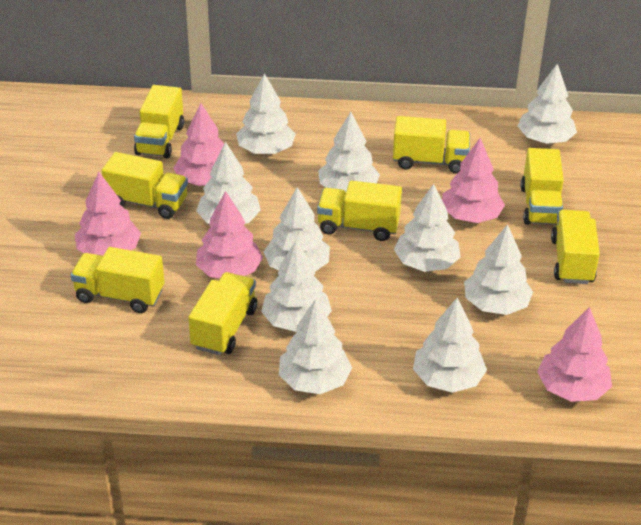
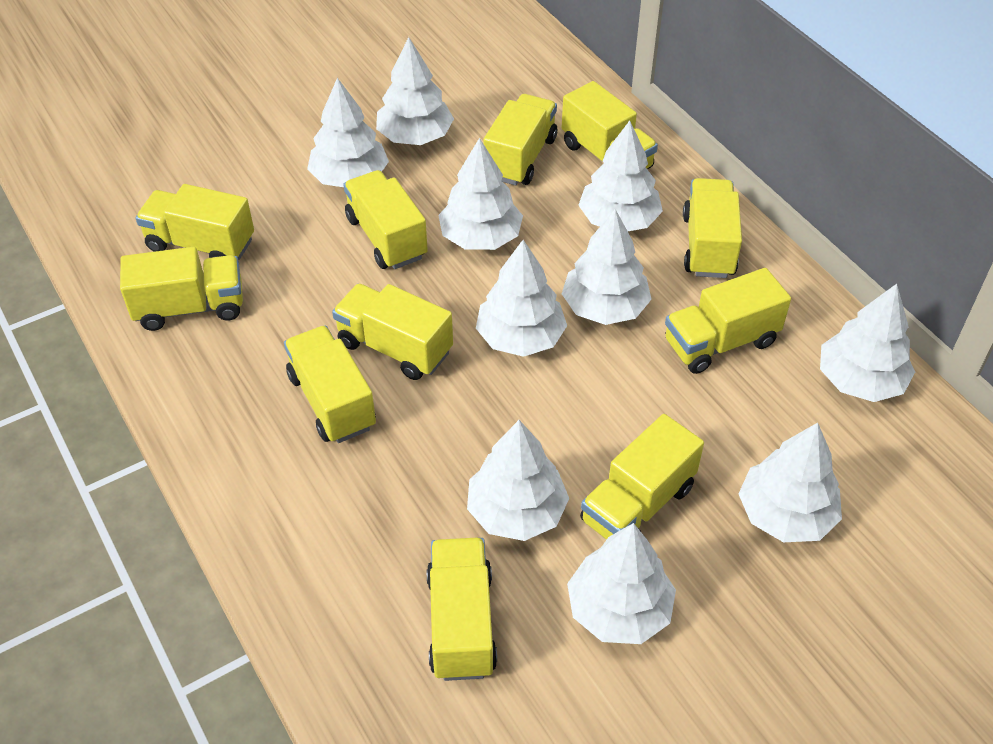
pink tree: [75,172,141,256] [173,103,224,186] [196,191,263,278] [442,138,505,223] [537,307,612,402] = 5 -> none = 0
yellow truck: [70,247,164,313] [102,152,188,219] [134,85,184,158] [188,272,257,355] [317,181,402,241] [393,116,470,174] [521,148,564,225] [551,210,600,284] = 8 -> [120,247,243,331] [135,184,254,260] [284,326,376,443] [332,284,453,380] [343,170,428,269] [427,538,497,681] [483,94,557,185] [562,81,658,169] [580,414,704,540] [665,268,791,374] [683,178,742,278] = 11

